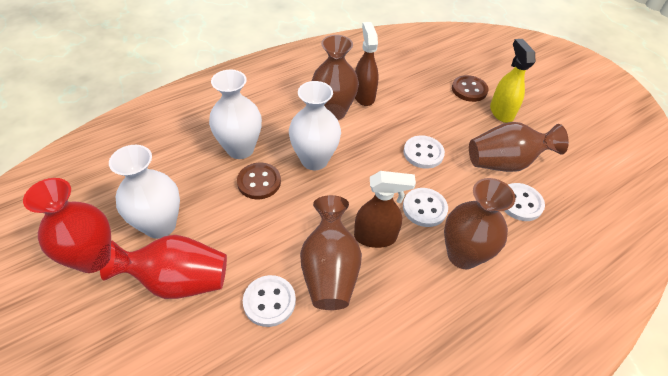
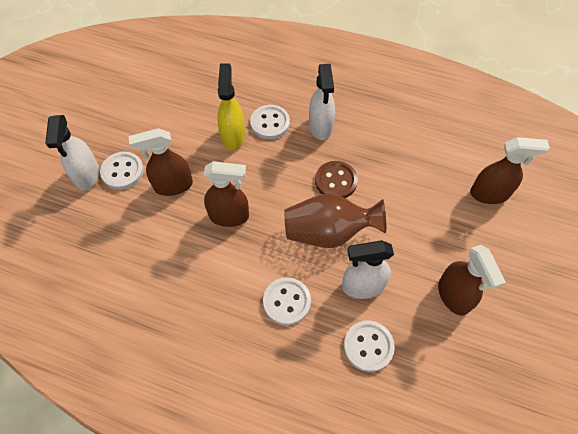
brown button: [237,163,281,199] [452,75,489,102] = 2 -> [315,161,358,198] = 1
brown spray bottle: [354,171,416,248] [355,22,379,106] = 2 -> [129,128,193,196] [204,161,249,227] [438,245,506,316] [470,137,550,204] = 4
brown vase: [300,195,362,310] [312,35,359,120] [444,178,515,269] [469,122,569,172] = 4 -> [284,193,386,248] = 1
red vase: [23,178,111,273] [100,235,227,299] = 2 -> none = 0
white spray bottle: none = 0 -> [45,115,99,190] [309,64,335,140] [342,240,394,299] = 3
white vase: [109,145,180,239] [209,70,262,159] [289,81,341,170] = 3 -> none = 0

